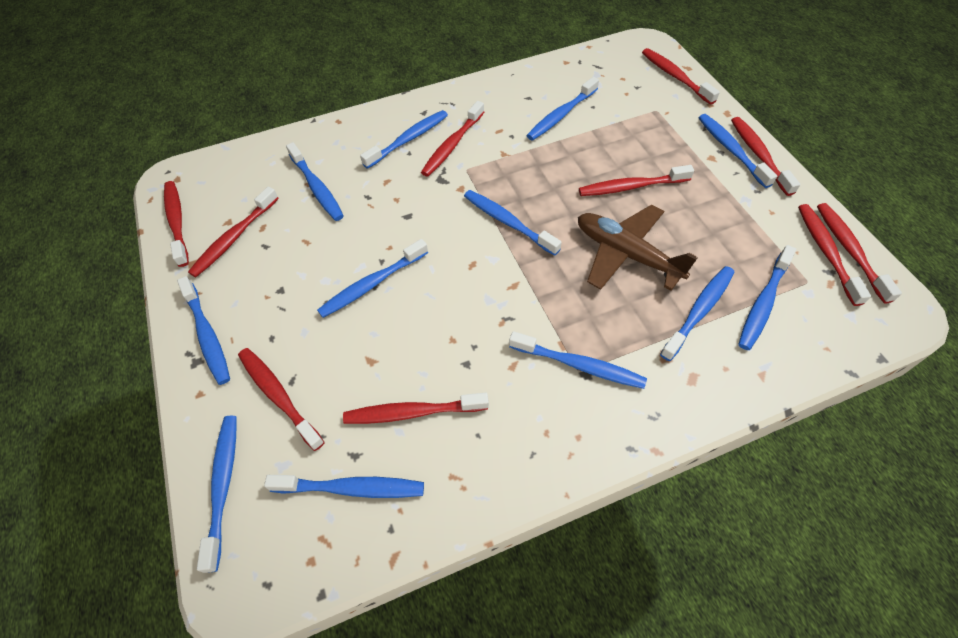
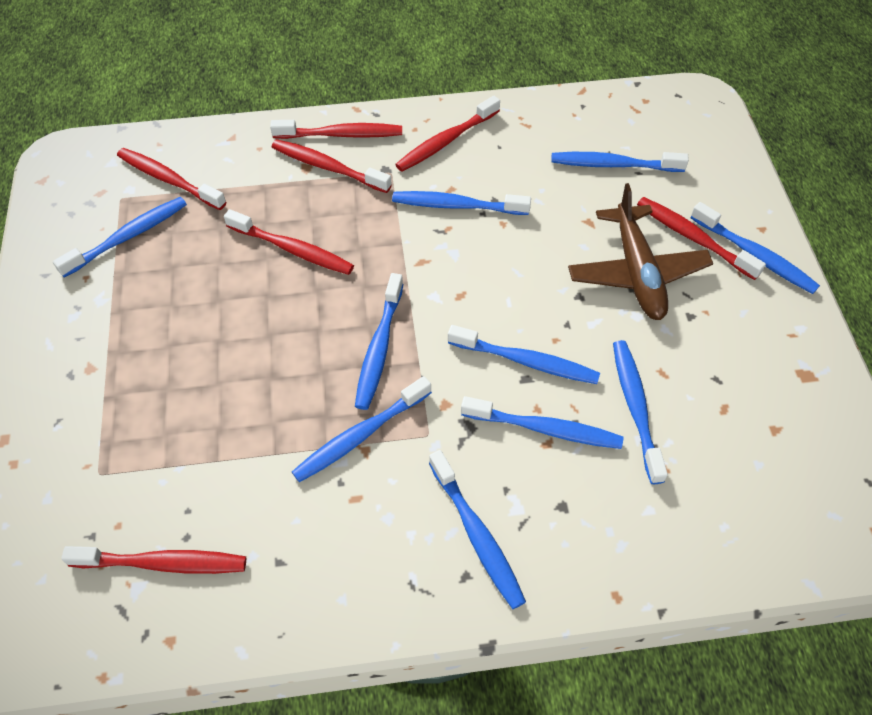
blue toothbrush: [177,276,230,385] [197,416,237,573] [264,475,424,498] [286,142,344,221] [317,239,428,318] [360,110,448,169] [464,190,562,256] [509,331,647,389] [526,77,599,140] [660,266,735,361] [698,114,777,188] [738,245,796,350] = 12 -> [53,197,187,278] [292,376,432,482] [355,273,403,410] [392,191,531,215] [429,450,526,609] [448,325,600,384] [461,396,624,449] [551,152,689,172] [613,340,668,484] [690,202,820,294] = 10
red toothbrush: [164,181,189,267] [188,187,278,277] [238,348,325,451] [343,393,489,424] [421,101,484,177] [579,165,694,196] [642,48,720,105] [731,117,800,196] [798,204,871,306] [817,203,902,304] = 10 -> [61,546,246,574] [117,148,226,210] [224,209,354,275] [270,120,402,139] [272,139,392,193] [395,96,500,172] [637,197,766,280] = 7

